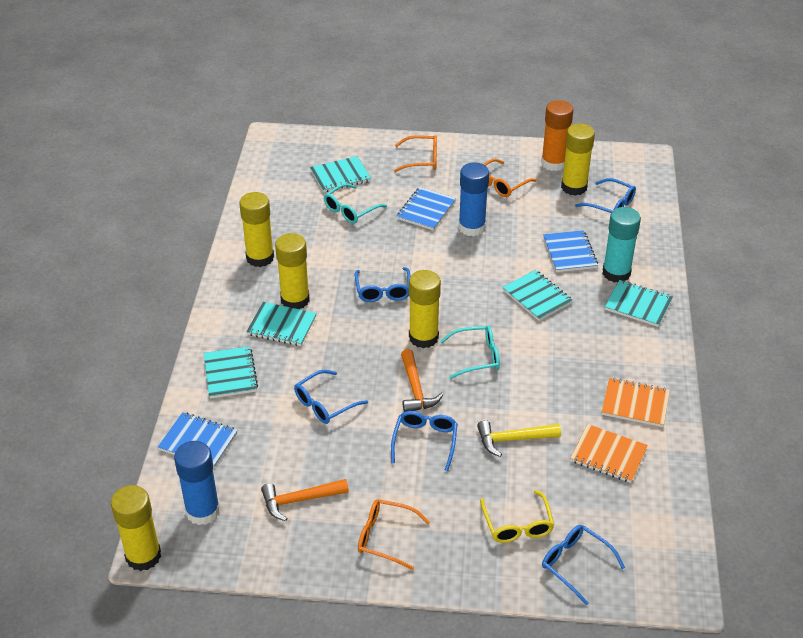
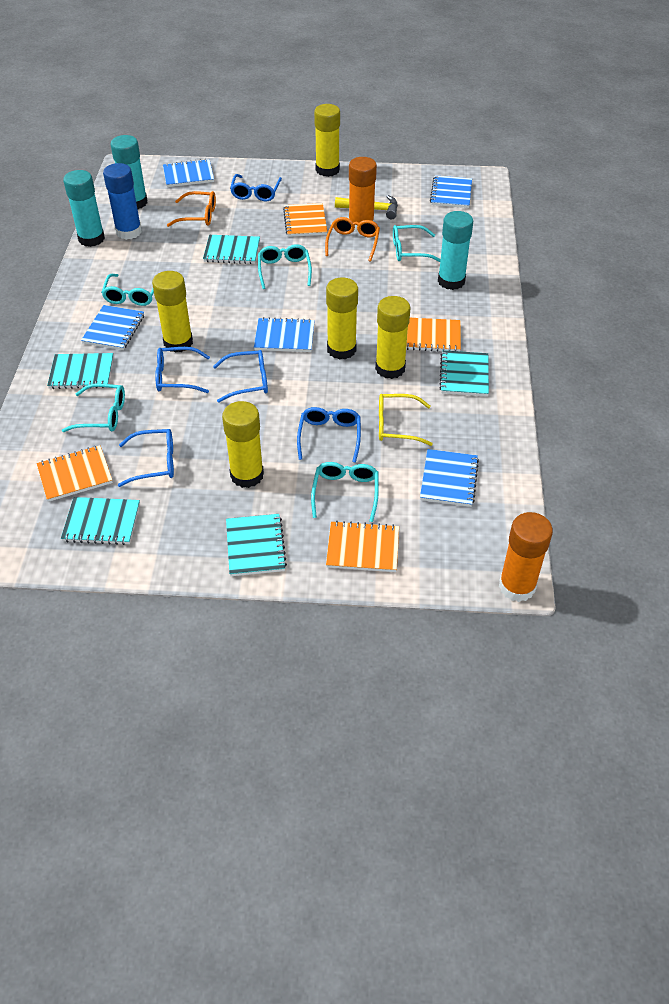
blue glue stick: [174,441,220,525] [458,163,489,236] = 2 -> [103,163,142,240] = 1
blue notebook: [158,412,238,468] [397,187,456,230] [543,230,598,272] = 3 -> [81,305,144,350] [163,159,214,187] [254,317,315,352] [420,449,479,507] [430,175,472,208] = 5
orange glasses: [358,499,430,570] [394,135,437,172] [483,159,537,197] = 3 -> [167,191,216,227] [325,217,380,262] = 2
orange glue stick: [541,100,573,171] = 1 -> [348,157,377,232] [499,512,553,602] = 2
orange hammer: [261,479,349,521] [401,349,443,412] = 2 -> none = 0
orange notebook: [570,424,648,483] [602,378,670,427] = 2 -> [37,445,113,502] [283,203,327,237] [326,521,399,572] [406,318,461,352] = 4
turquoise glasses: [324,183,387,224] [440,326,500,379] = 2 -> [62,383,125,432] [101,274,154,306] [258,244,312,289] [311,462,379,522] [393,225,441,262] = 5
turquoise glue stick: [602,207,641,282] = 1 -> [63,170,105,247] [111,135,147,209] [438,211,473,290] = 3

